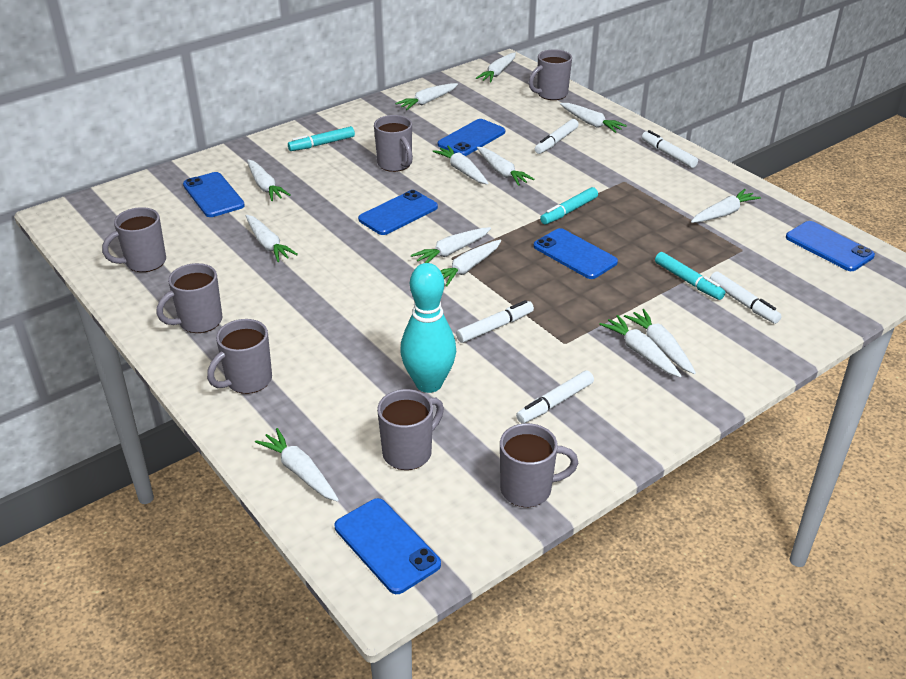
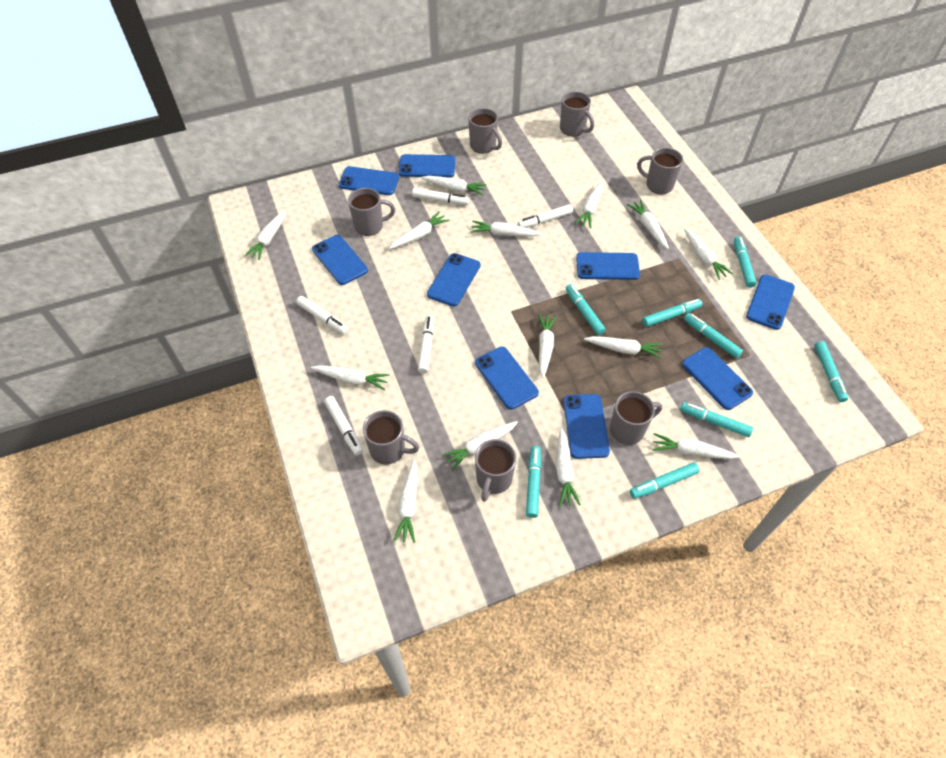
blue phone: [183,172,245,217] [335,498,441,594] [358,190,438,235] [438,119,505,156] [533,228,618,279] [786,221,875,271] = 6 -> [312,235,368,285] [339,166,399,195] [399,154,455,178] [427,253,480,306] [475,347,539,410] [563,394,610,459] [576,252,640,280] [682,347,753,410] [746,274,795,330] = 9
turquoise bowling pin: [400,263,456,393] = 1 -> none = 0
turquoise marker: [288,126,355,151] [540,187,598,225] [655,252,725,300] = 3 -> [526,446,541,518] [566,284,606,335] [630,462,699,499] [642,299,702,327] [680,402,753,437] [684,313,743,358] [734,236,756,288] [814,341,848,402] = 8
white carrot: [246,215,298,262] [247,160,290,201] [255,428,339,502] [395,83,458,110] [411,227,491,263] [432,145,488,184] [441,240,501,287] [476,53,516,82] [477,147,534,186] [560,103,627,133] [599,315,681,377] [624,309,696,374] [691,189,761,223] = 13 -> [244,210,286,260] [311,365,390,390] [389,211,450,249] [393,460,418,543] [421,176,486,195] [442,421,518,470] [470,221,540,237] [538,314,556,378] [556,428,581,507] [575,181,603,228] [584,336,662,358] [627,200,669,249] [652,433,740,459] [684,229,733,280] = 14

